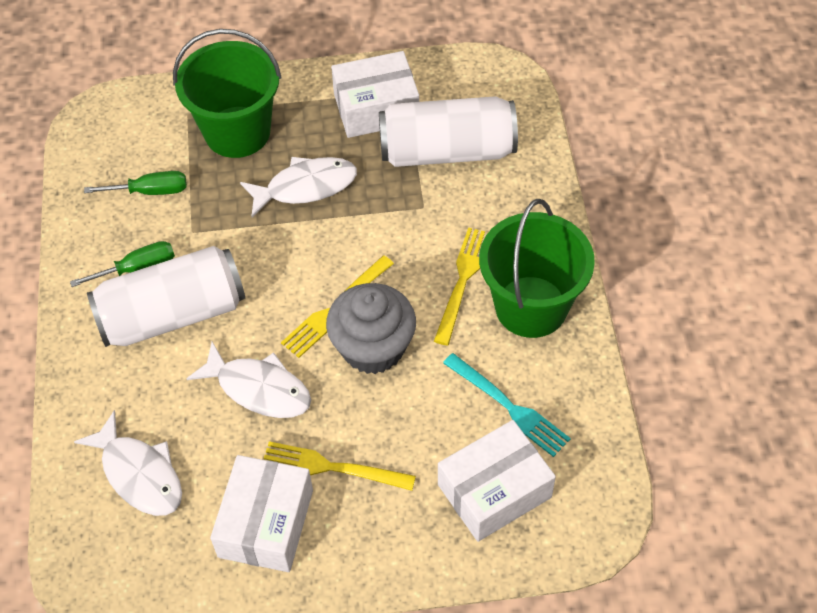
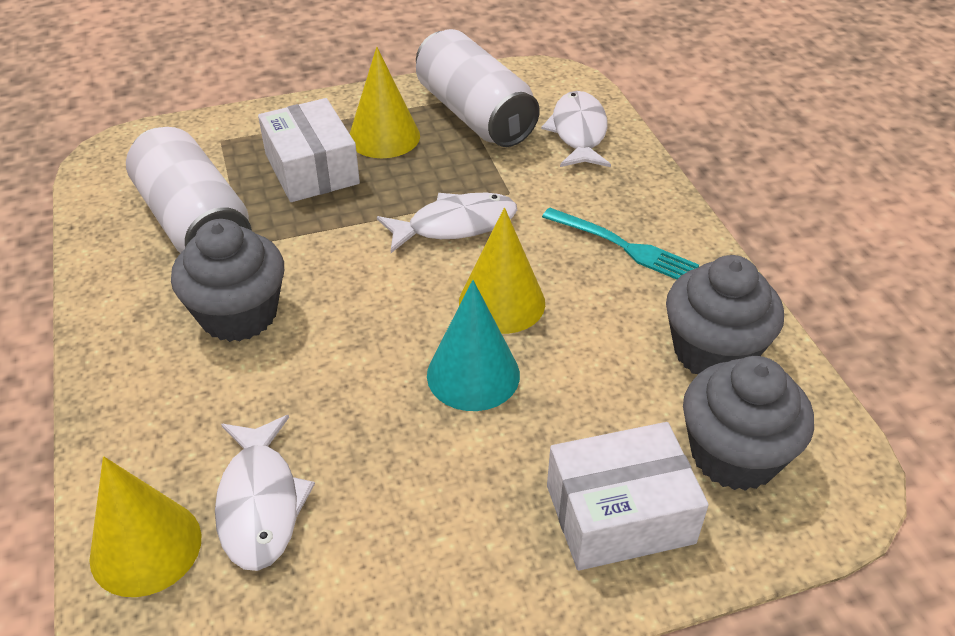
green bucket: [173,29,281,158] [479,199,595,338] = 2 -> none = 0
green screwdriver: [70,241,175,287] [84,171,187,195] = 2 -> none = 0
grey cupcake: [326,283,416,374] = 1 -> [171,219,284,342] [666,255,784,374] [683,356,814,491] = 3
turquoise cone: none = 0 -> [427,280,520,411] = 1
white box: [210,455,313,572] [331,51,419,138] [438,420,556,542] = 3 -> [258,98,360,202] [547,422,709,571] = 2
yellow cone: none = 0 -> [89,456,201,597] [350,47,420,158] [459,208,545,334] = 3
yellow fork: [264,441,416,491] [281,255,394,358] [434,227,488,345] = 3 -> none = 0

